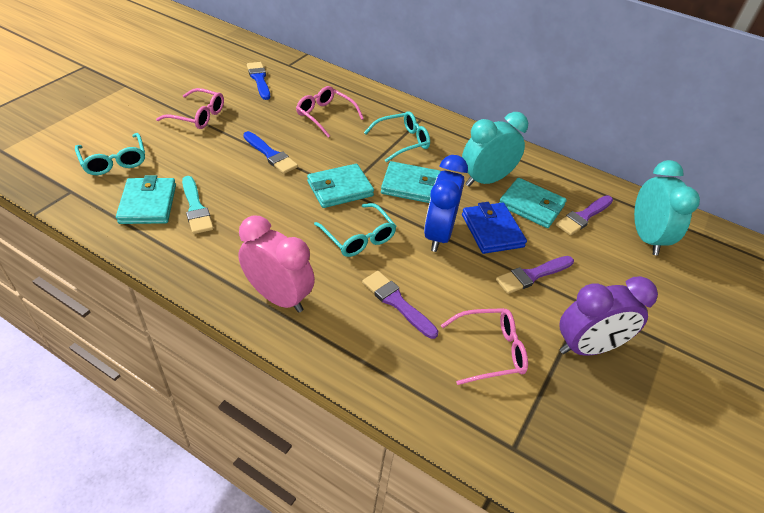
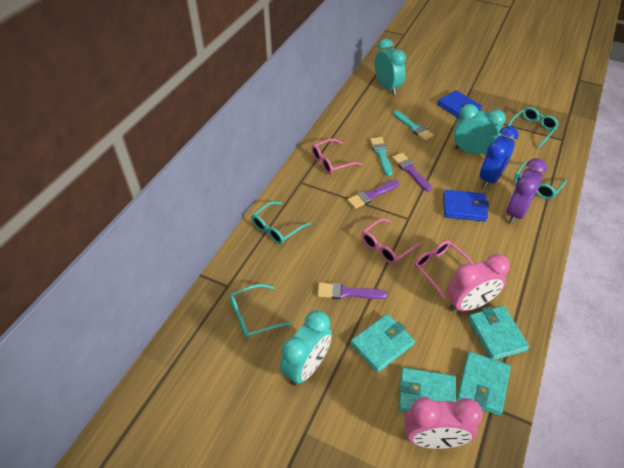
blue brush: [243,131,298,174] [247,62,270,100] = 2 -> none = 0
blue wallet: [462,202,527,254] = 1 -> [437,90,482,118] [443,190,489,221] = 2
pink clock: [238,215,315,313] = 1 -> [405,397,483,449] [446,254,510,312] = 2
turquoise brush: [182,176,213,234] = 1 -> [370,137,393,176] [393,110,434,141] = 2
turquoise clock: [462,112,528,186] [634,160,700,255] = 2 -> [280,310,332,386] [375,39,406,95] [454,104,506,154] = 3
turquoise glasses: [75,133,145,175] [314,203,396,257] [364,111,430,162] = 3 -> [229,284,292,339] [251,201,311,244] [508,107,559,148] [514,162,567,199] = 4

